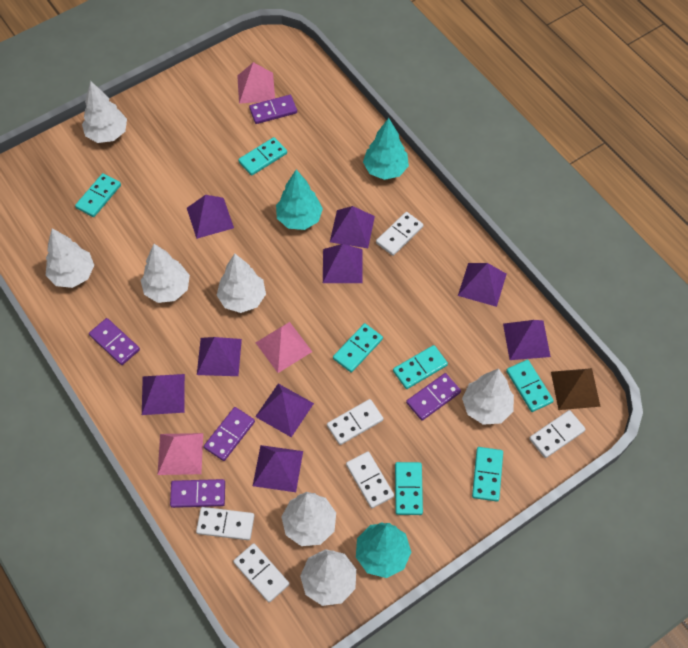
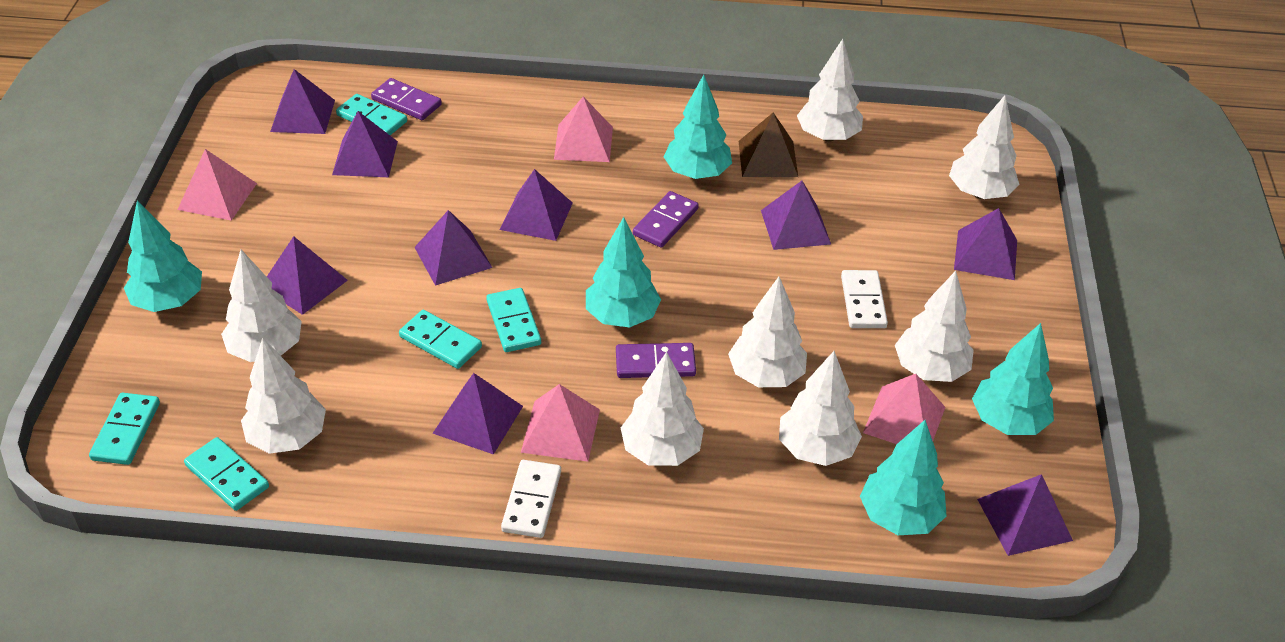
pink pyramid: [157,433,203,475] [237,62,275,104] [256,322,312,373] = 3 -> [177,149,257,220] [521,384,600,462] [554,97,613,162] [863,374,945,444] = 4
purple domino: [89,318,140,365] [170,479,225,508] [204,407,255,461] [249,95,297,124] [406,373,461,421] = 5 -> [371,78,442,120] [616,343,696,378] [633,191,698,248] = 3
turquoise domino: [75,173,121,217] [238,137,287,176] [333,323,383,373] [393,345,448,389] [395,462,423,515] [472,447,503,502] [506,360,554,412] = 7 -> [89,393,160,465] [184,437,269,511] [336,94,407,135] [399,310,482,369] [486,288,541,352] = 5
turquoise tree: [276,169,323,230] [356,522,411,578] [363,118,409,180] = 3 -> [124,201,202,312] [586,217,661,327] [664,75,732,179] [860,420,946,535] [972,323,1054,435] = 5
white domino: [196,507,254,540] [233,543,289,602] [327,399,383,445] [346,451,394,508] [376,212,423,256] [529,410,586,458] = 6 -> [501,460,561,538] [841,270,888,328] = 2
white tree: [46,228,94,288] [82,81,127,143] [141,244,190,303] [217,253,266,313] [281,492,336,546] [300,549,356,606] [462,368,514,425] = 7 -> [221,250,302,362] [241,338,326,454] [621,352,704,466] [728,277,807,387] [779,351,862,466] [797,39,863,142] [895,271,974,382] [949,95,1019,199] = 8

